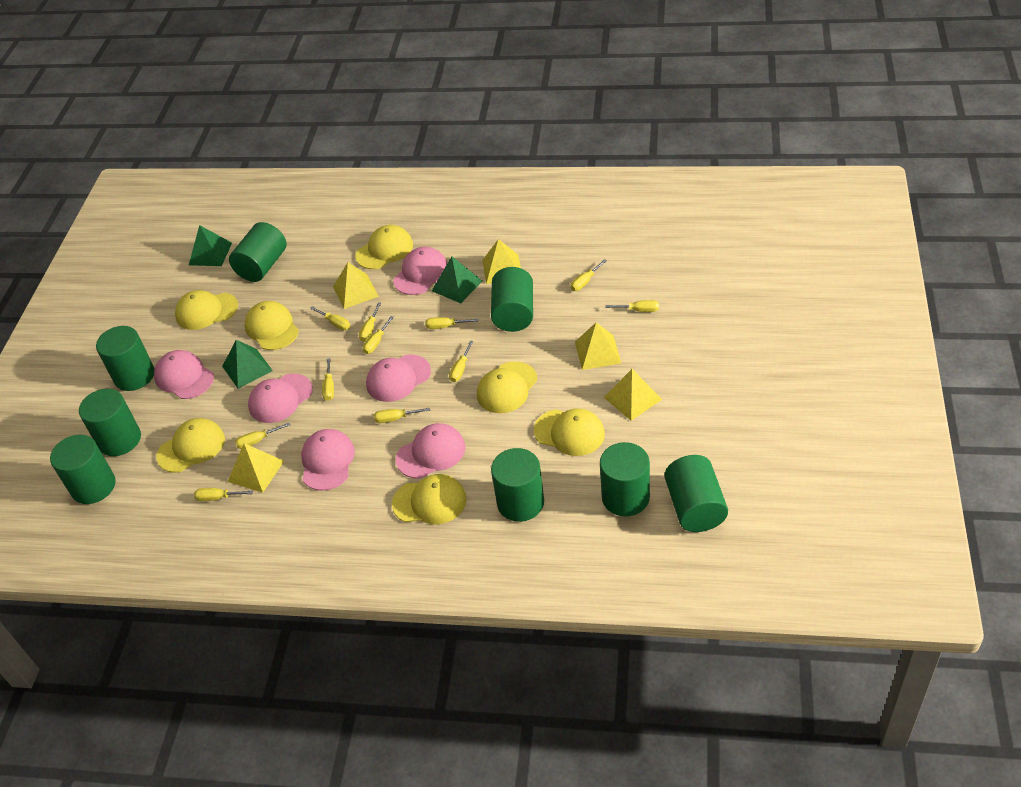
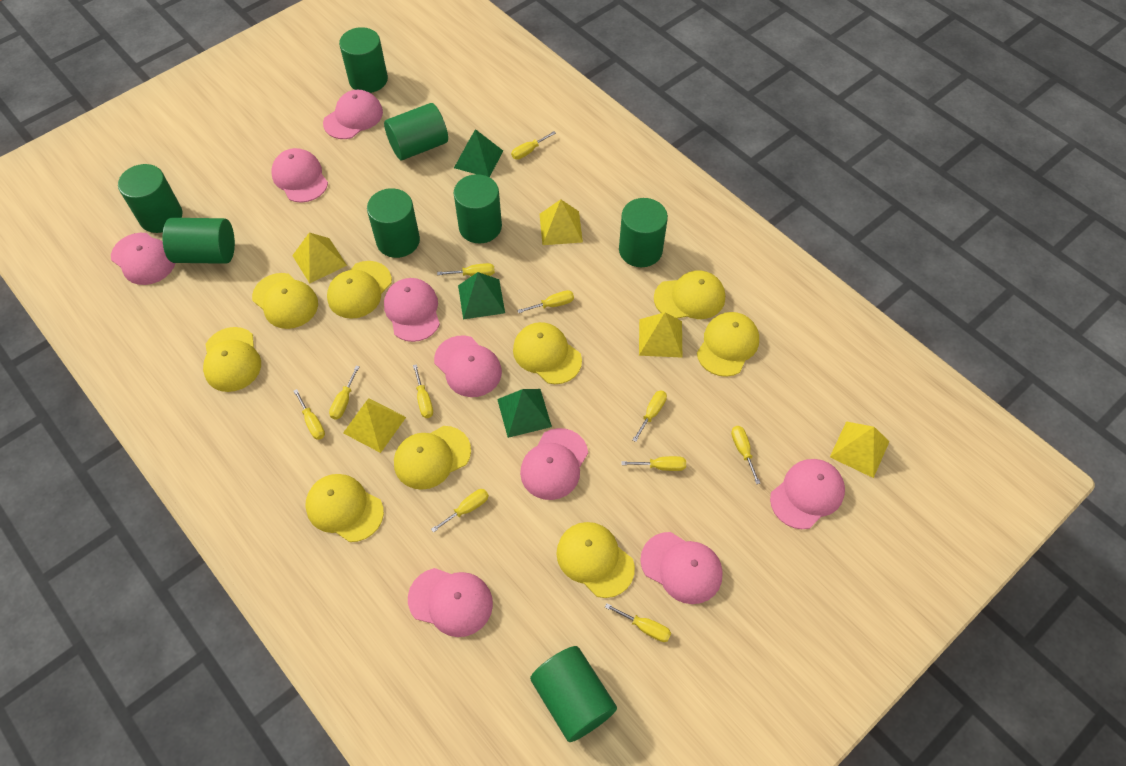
pink cap: [154,350,214,399] [248,374,313,423] [301,429,355,491] [366,354,431,402] [393,247,447,295] [396,423,465,478] = 6 -> [111,233,175,285] [271,148,328,203] [323,90,383,139] [384,278,440,342] [408,568,493,637] [434,336,502,397] [520,428,588,500] [640,532,723,604] [770,459,845,529] = 9
yellow cap: [156,418,225,473] [175,290,238,330] [245,301,299,350] [355,225,413,269] [392,474,467,524] [477,361,537,413] [534,408,605,456] = 7 -> [203,327,261,392] [252,273,318,329] [306,474,384,542] [327,261,392,319] [394,426,471,490] [513,322,582,384] [556,522,635,598] [654,270,725,319] [697,312,759,377] = 9

